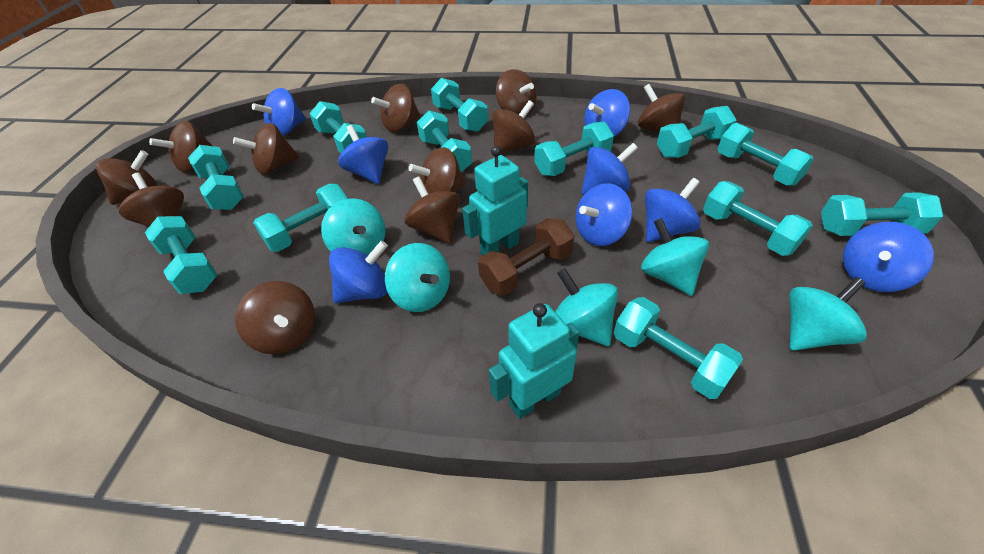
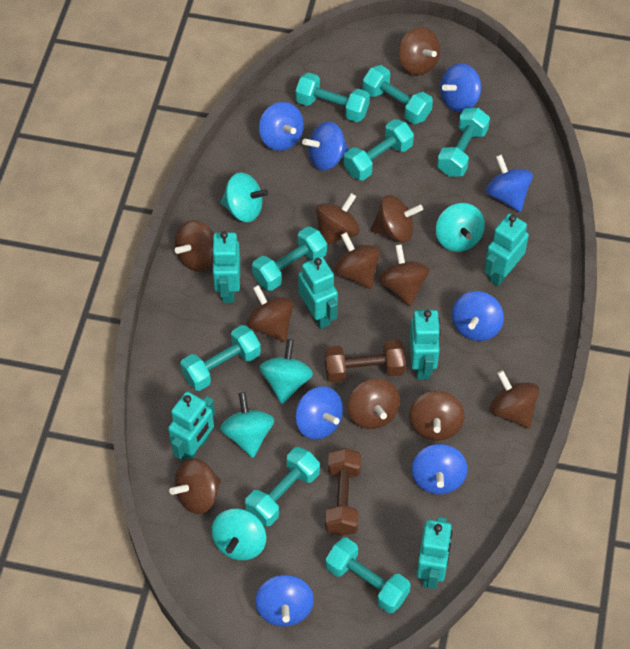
brown dumbbell: [478,218,574,296] = 1 -> [324,340,406,383] [325,448,361,536] = 2
turquoise dumbbell: [145,216,217,294] [188,145,244,210] [253,184,348,252] [309,101,367,153] [417,111,472,172] [431,78,488,132] [534,122,614,176] [614,297,743,399] [657,106,736,158] [703,181,813,256] [717,123,814,186] [821,192,943,236] = 12 -> [180,325,261,391] [245,447,320,526] [252,226,327,291] [295,72,370,122] [325,538,411,613] [344,119,414,180] [362,65,433,124] [437,108,490,176] = 8
turquoise robot: [462,146,528,255] [489,303,579,419] = 2 -> [168,391,215,460] [211,231,240,303] [298,256,338,329] [409,310,441,380] [416,517,452,589] [484,214,529,286] = 6

